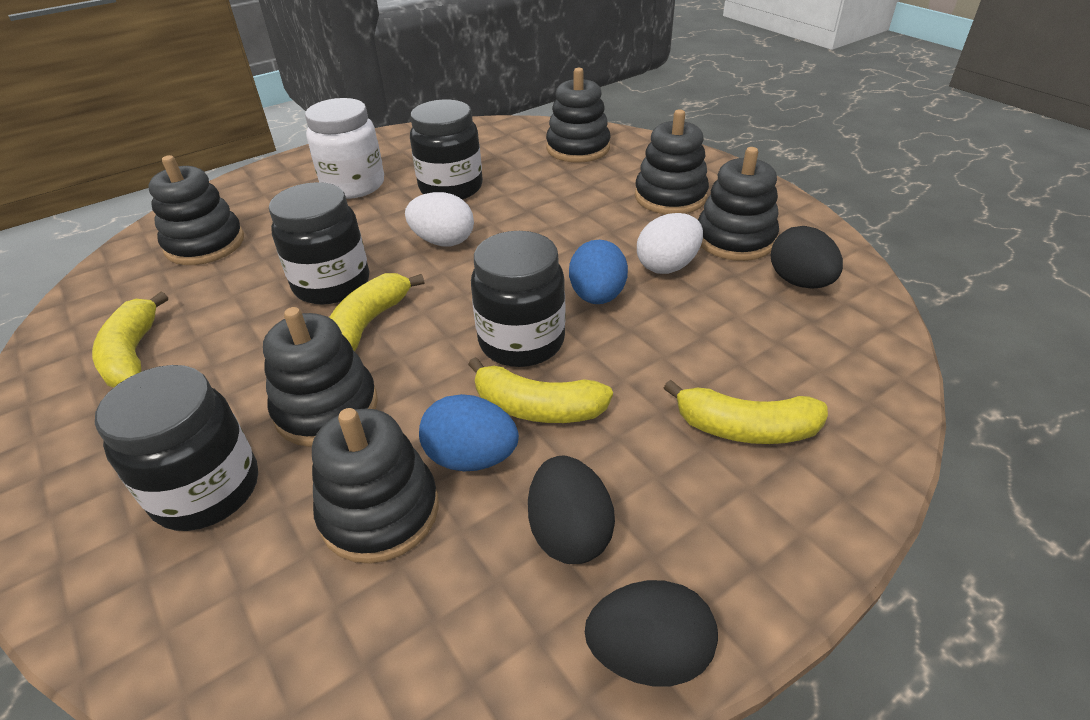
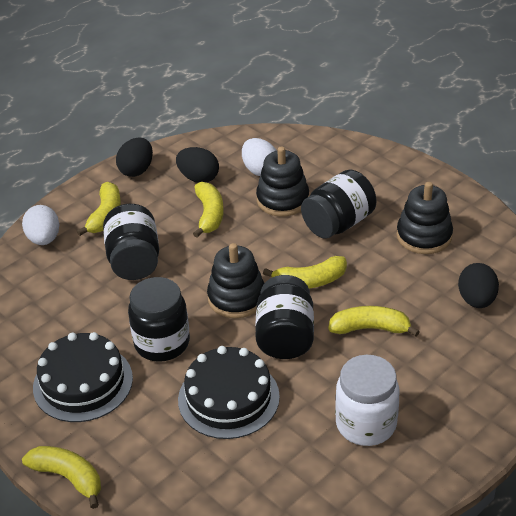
black cake: none = 0 -> [33,332,133,422] [178,346,280,439] = 2
black stacking toy: [148,155,244,265] [263,307,378,447] [312,408,439,564] [546,68,610,163] [635,109,709,214] [698,147,779,261] = 6 -> [207,243,264,318] [256,146,309,217] [396,182,453,254] = 3
blue egg: [419,394,519,471] [569,240,628,304] = 2 -> none = 0
yellow banana: [92,292,168,387] [329,273,424,351] [468,357,613,423] [664,380,828,444] = 4 -> [22,446,101,509] [77,182,121,236] [193,182,224,238] [263,256,347,289] [328,306,420,336] = 5

